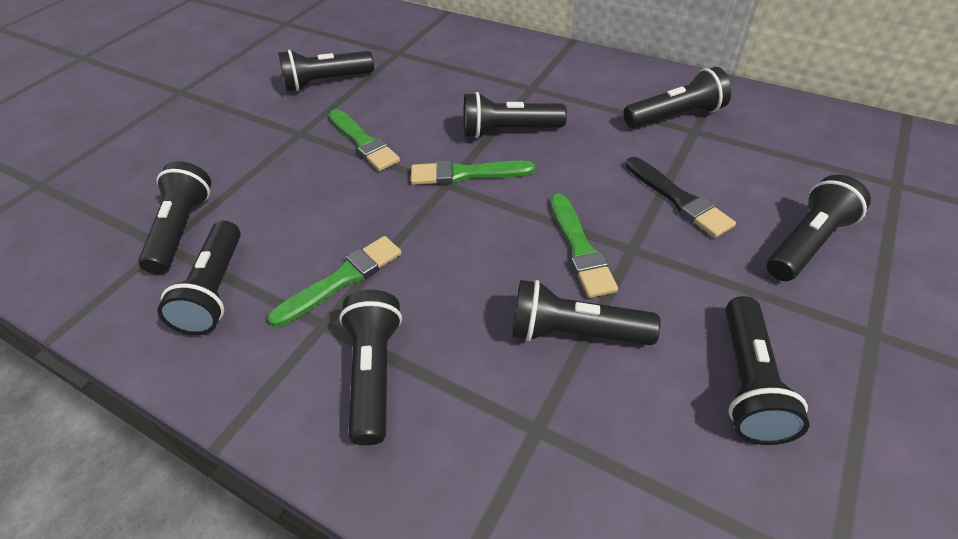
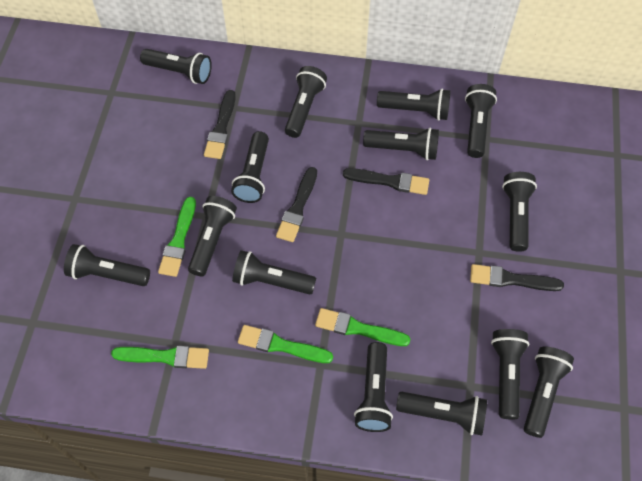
black brush: [626,157,736,238] = 1 -> [204,90,236,159] [276,167,317,242] [343,168,429,195] [470,264,564,291] = 4
black flashlight: [138,161,211,274] [157,221,241,335] [278,50,374,91] [339,290,402,445] [464,92,567,138] [512,280,661,345] [623,67,731,128] [725,296,809,445] [767,175,871,281] = 9 -> [64,244,150,286] [140,49,212,84] [188,196,237,277] [231,131,269,203] [232,250,316,295] [285,66,327,138] [354,342,393,432] [363,128,439,160] [377,88,450,121] [396,392,487,436] [465,84,497,158] [491,329,529,420] [502,172,537,252] [524,346,574,438] = 14

